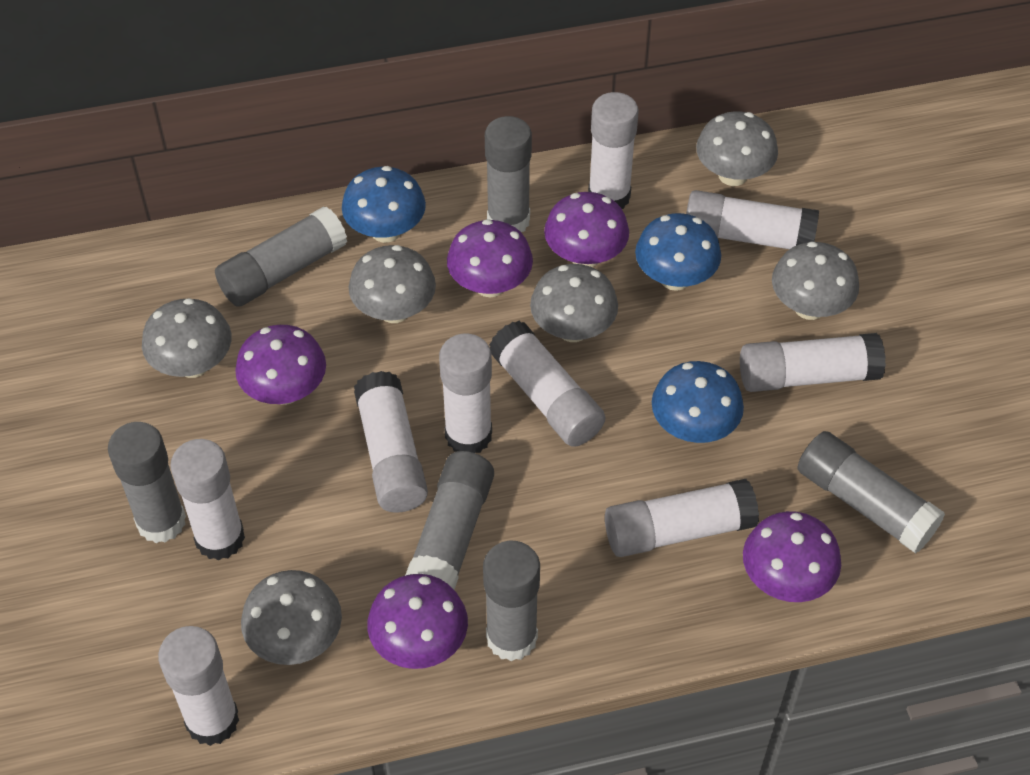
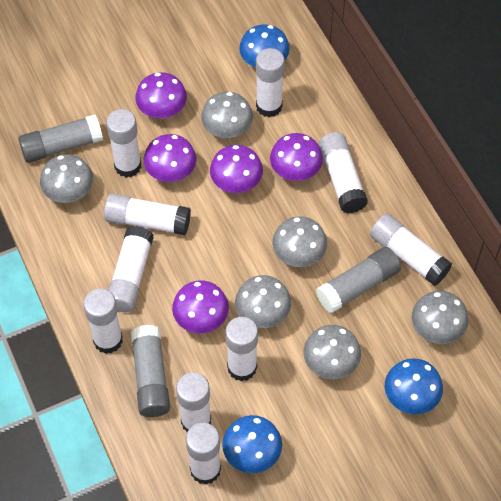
grey glue stick: [108,422,186,543] [215,206,347,307] [405,451,494,590] [483,541,540,661] [485,116,532,232] [798,431,945,554] = 6 -> [18,114,103,163] [131,325,170,417] [316,247,401,314] = 3
white glue stick: [158,626,239,746] [170,439,245,560] [354,371,428,513] [439,334,492,453] [489,321,605,447] [588,92,638,209] [605,479,759,557] [686,190,819,249] [740,333,886,392] = 9 -> [83,289,123,354] [104,193,191,235] [106,109,142,178] [108,226,154,312] [176,372,211,432] [186,423,221,485] [225,317,258,381] [256,48,285,117] [319,132,368,213] [370,214,452,286] = 10

